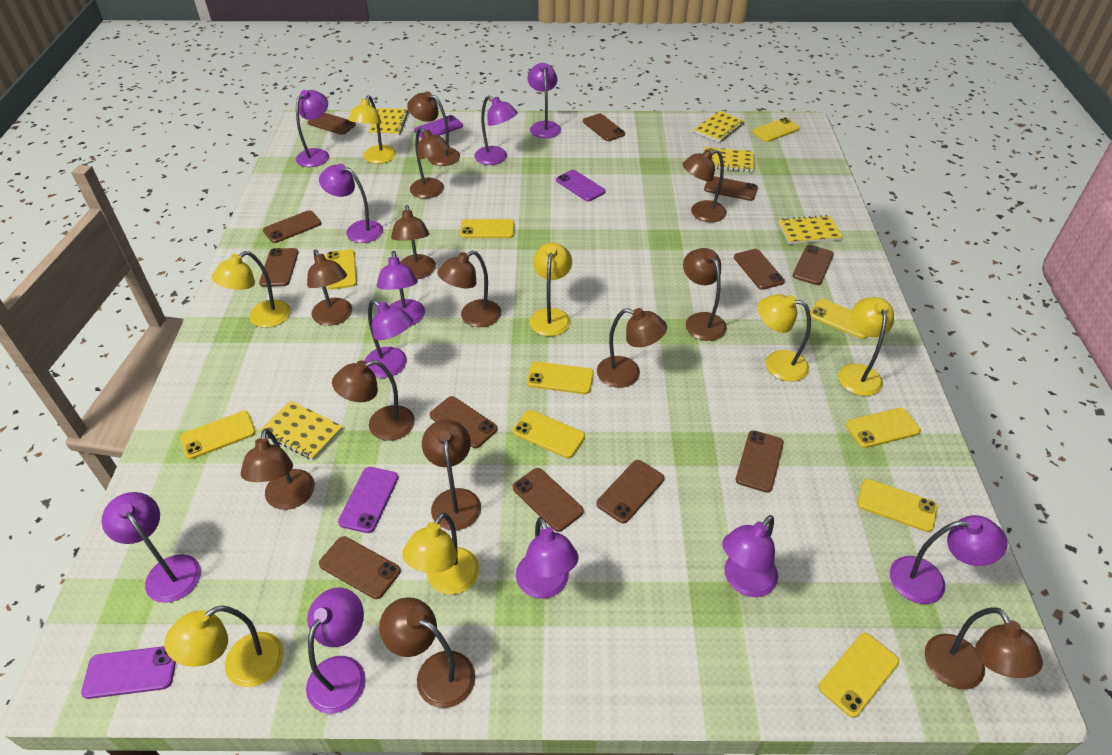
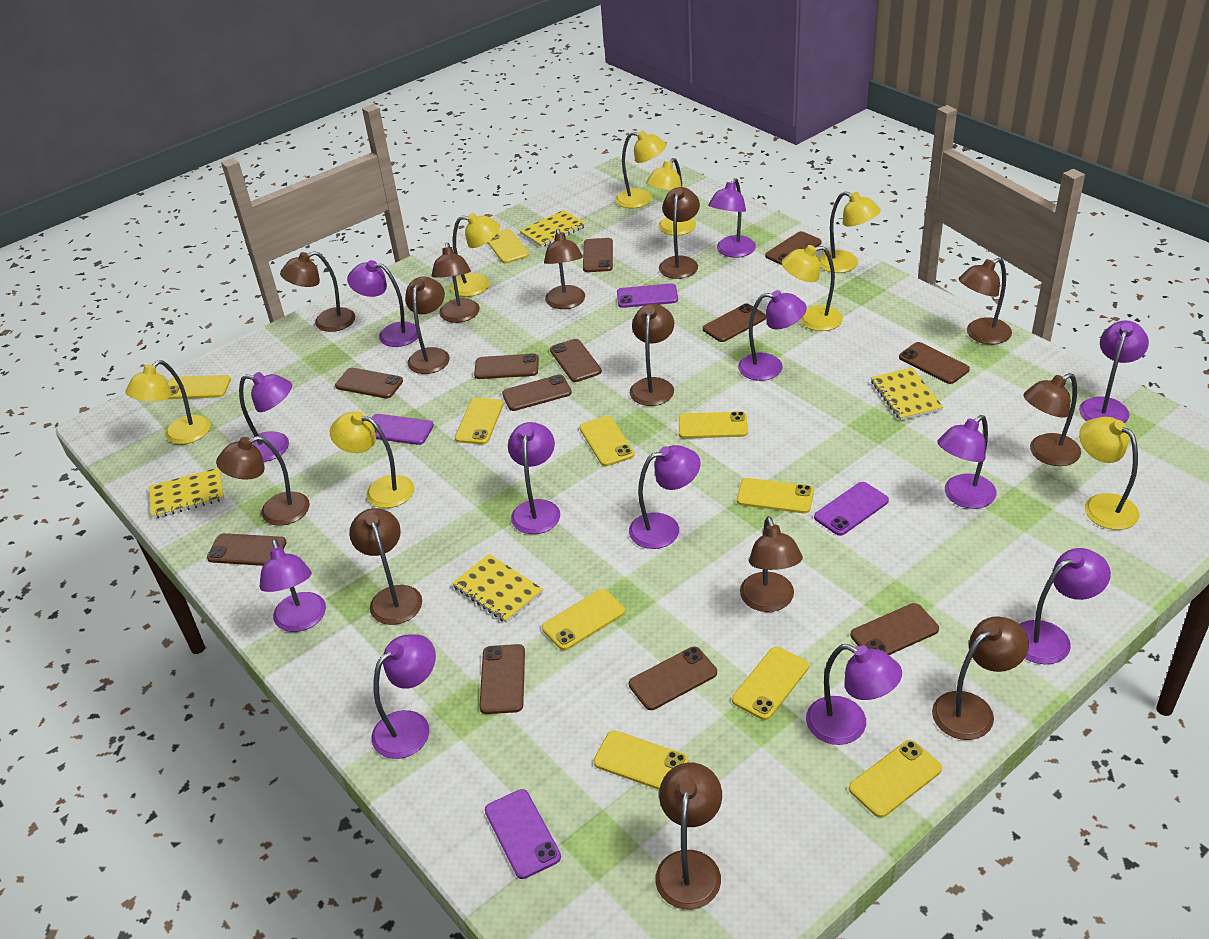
purple lamp: [102,492,201,603] [296,90,329,167] [306,588,366,714] [319,164,383,243] [364,299,413,378] [377,251,425,326] [475,96,518,165] [516,517,578,599] [527,63,561,138] [722,515,778,597] [890,515,1008,604] = 11 -> [239,372,292,462] [259,539,326,632] [347,260,418,347] [371,634,436,759] [508,422,560,534] [629,445,701,549] [708,178,756,258] [738,290,807,381] [806,644,902,745] [937,415,996,509] [1020,548,1111,664] [1079,320,1149,423] = 12
yellow lamp: [164,605,284,687] [212,251,291,328] [348,95,396,164] [402,512,480,594] [530,243,572,336] [758,294,811,382] [838,297,894,396] = 7 -> [125,360,211,444] [330,412,414,508] [450,213,500,297] [615,130,667,208] [646,158,696,236] [782,245,843,331] [818,191,881,273] [1079,417,1139,530] = 8
yellow notebook: [259,400,343,460] [368,108,409,136] [694,111,745,142] [705,147,754,172] [778,215,843,244] = 5 -> [149,468,224,519] [452,554,543,623] [519,210,586,247] [871,367,943,421] = 4

